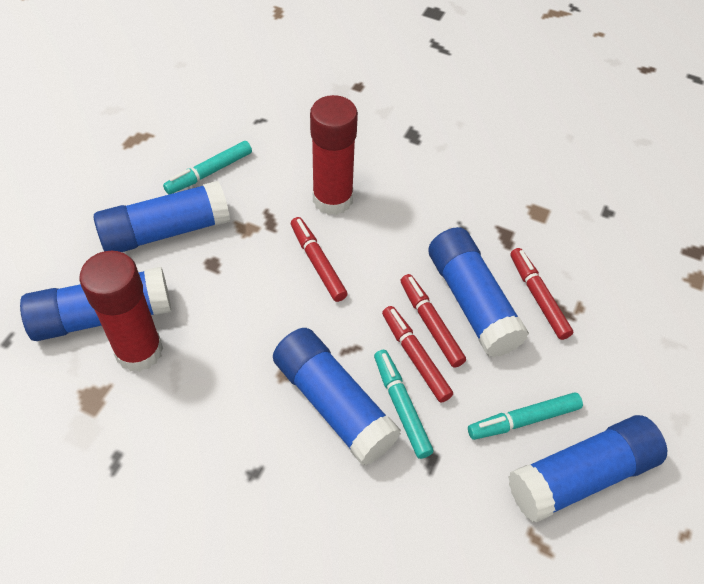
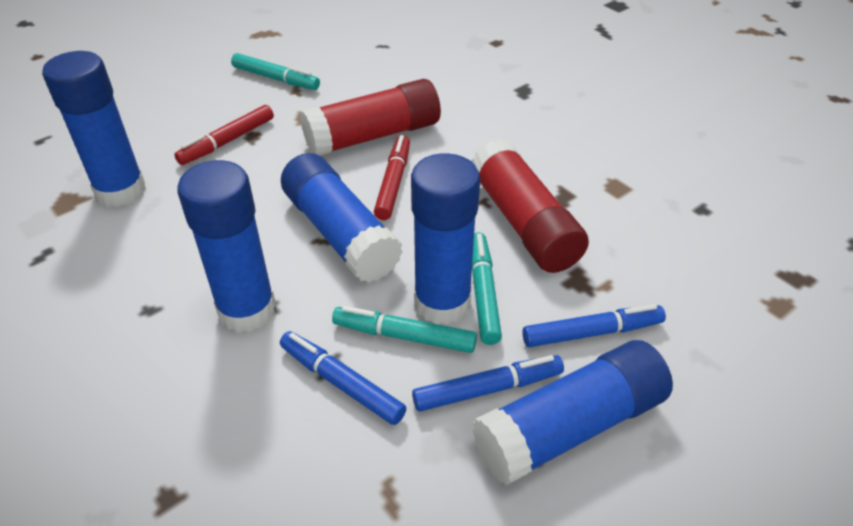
blue marker: none = 0 -> [280,331,406,425] [412,355,564,411] [522,304,666,347] = 3
red marker: [291,217,348,302] [382,306,453,403] [400,274,466,368] [510,248,573,340] = 4 -> [174,105,274,165] [374,135,410,220] = 2

